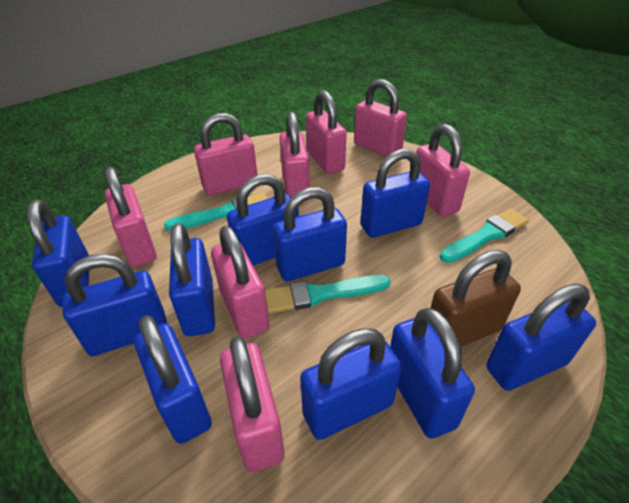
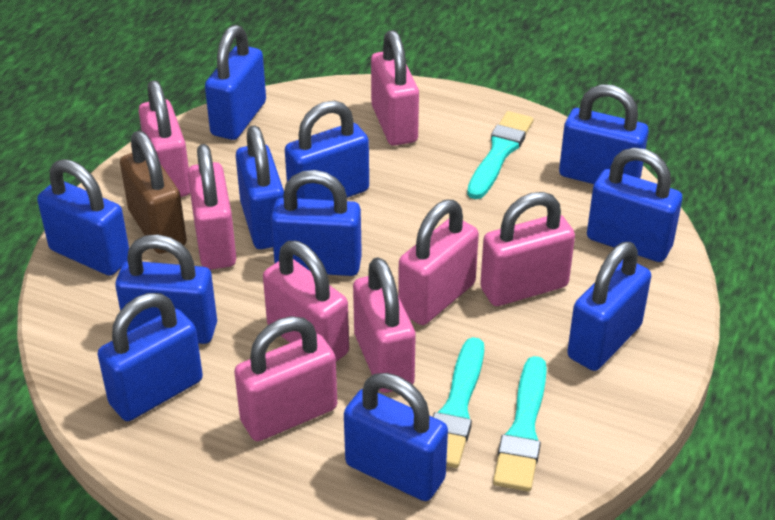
blue padlock: [27,200,89,307] [62,254,167,356] [134,315,212,444] [169,223,215,336] [227,174,299,266] [273,187,347,282] [300,328,402,440] [361,149,430,238] [390,308,475,439] [486,284,596,391] = 10 -> [37,159,129,276] [97,293,203,421] [115,234,217,344] [205,25,266,140] [236,125,284,249] [271,170,362,276] [285,101,369,200] [344,373,448,501] [559,84,649,184] [567,242,651,371] [587,148,682,262] = 11

